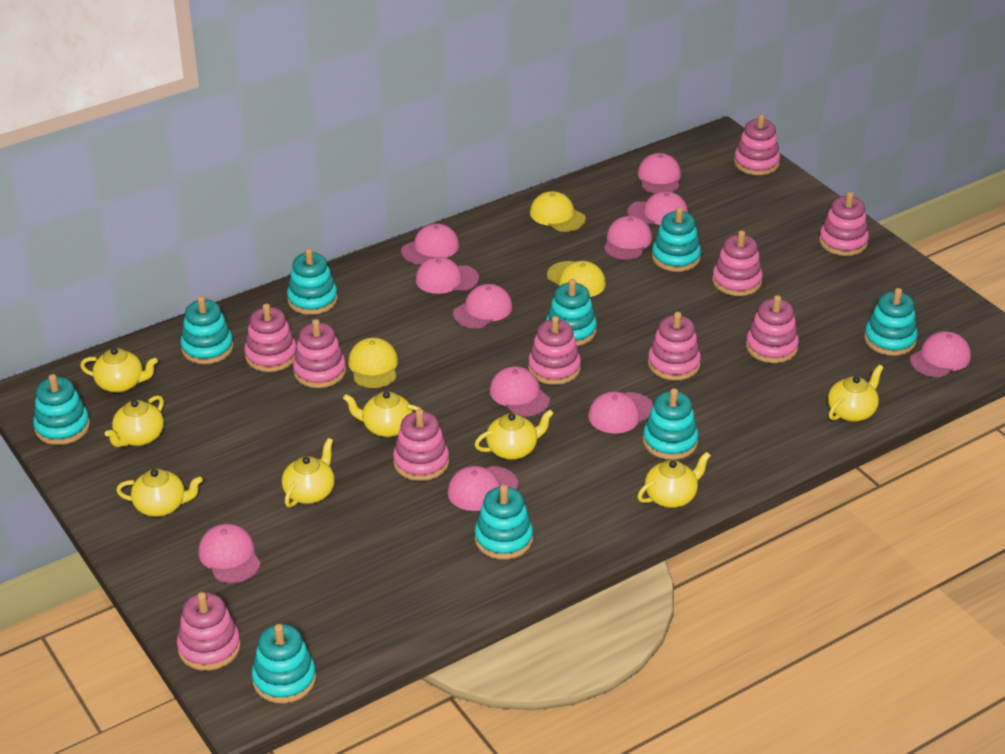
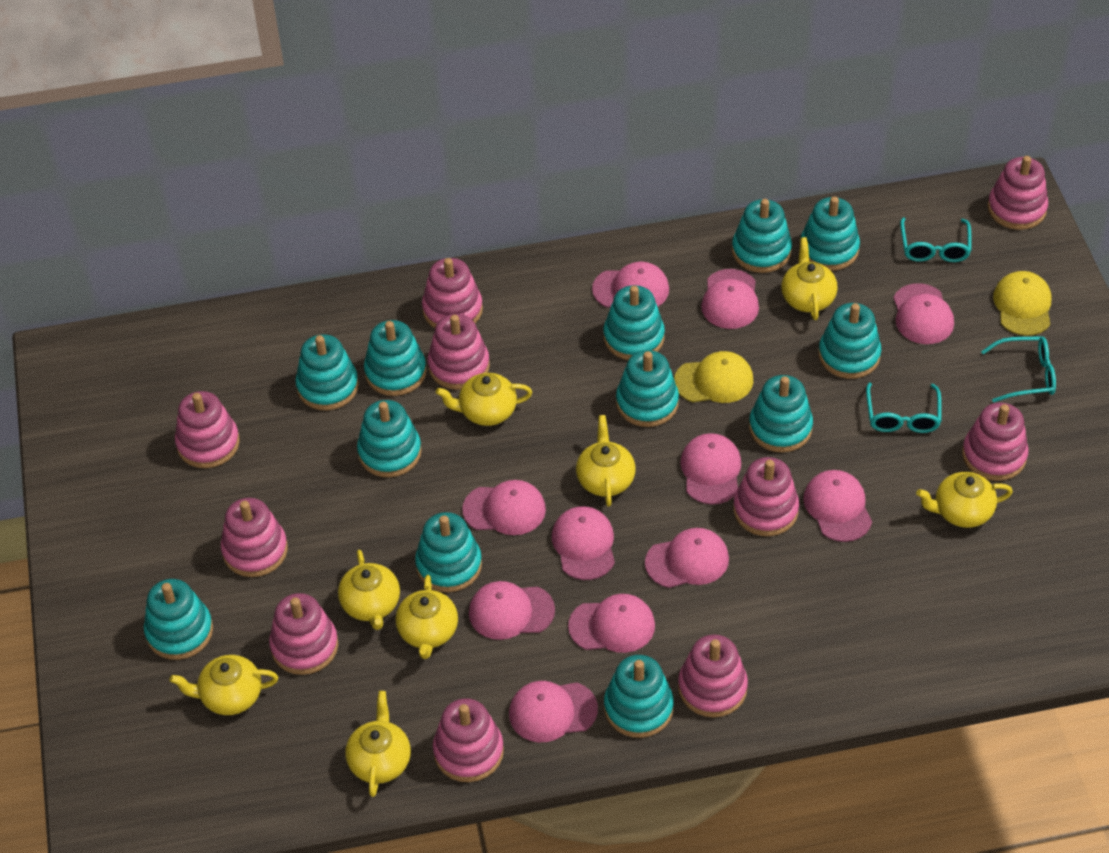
turquoise glasses: none = 0 -> [866,382,942,433] [900,218,972,262] [981,336,1056,402] = 3
turquoise stacking toy: [33,374,90,445] [180,296,234,364] [251,624,316,704] [287,248,338,315] [474,485,533,560] [546,279,597,346] [643,388,699,460] [652,207,701,272] [864,288,918,356] = 9 -> [144,579,213,660] [295,334,359,410] [357,400,422,477] [364,320,426,396] [415,512,482,592] [603,285,665,360] [604,655,674,738] [616,350,679,427] [732,199,792,273] [749,375,813,452] [801,196,860,271] [818,303,881,379] = 12
yellow cap: [348,338,398,388] [530,191,586,232] [547,261,606,297] = 3 -> [674,351,753,403] [993,271,1052,336] = 2

